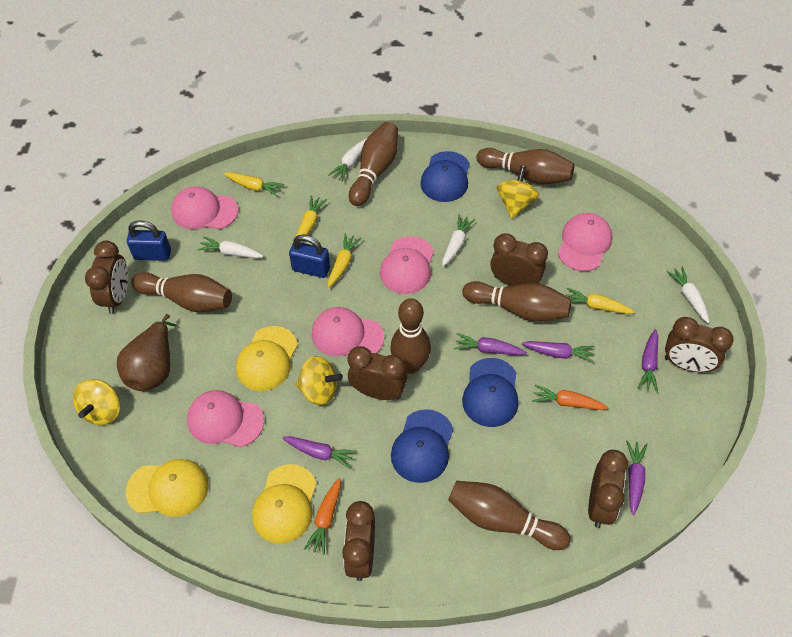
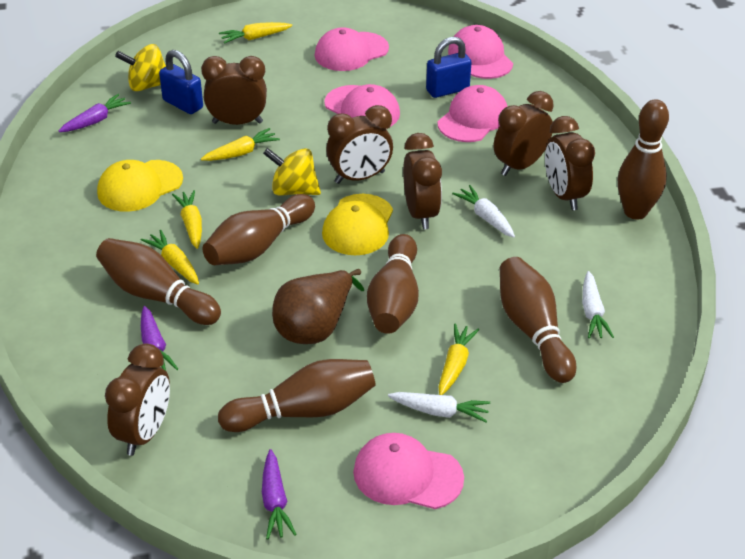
blue cap: [391,409,453,483] [420,151,470,202] [462,358,518,427] = 3 -> none = 0
orange carrot: [304,478,341,555] [532,384,608,410] = 2 -> none = 0
purple carrot: [282,436,357,469] [454,333,527,355] [522,341,595,362] [626,441,648,515] [638,329,658,393] = 5 -> [59,94,131,132] [141,306,178,371] [262,449,297,539] = 3
white carrot: [197,236,264,258] [328,138,367,181] [442,214,475,266] [667,266,709,324] = 4 -> [388,392,490,422] [452,185,515,238] [582,271,614,338] = 3
yellow cap: [126,459,209,517] [236,326,298,391] [252,464,316,544] = 3 -> [97,160,183,212] [322,194,393,255] = 2
yellow carrot: [224,172,284,197] [296,195,327,242] [328,233,361,288] [565,288,635,314] = 4 -> [141,230,199,285] [172,190,202,249] [201,128,280,161] [219,22,292,44] [438,323,479,395] = 5
yellow spinning top: [73,379,120,425] [296,356,343,405] [497,165,539,219] = 3 -> [115,44,166,92] [263,148,321,196] = 2

